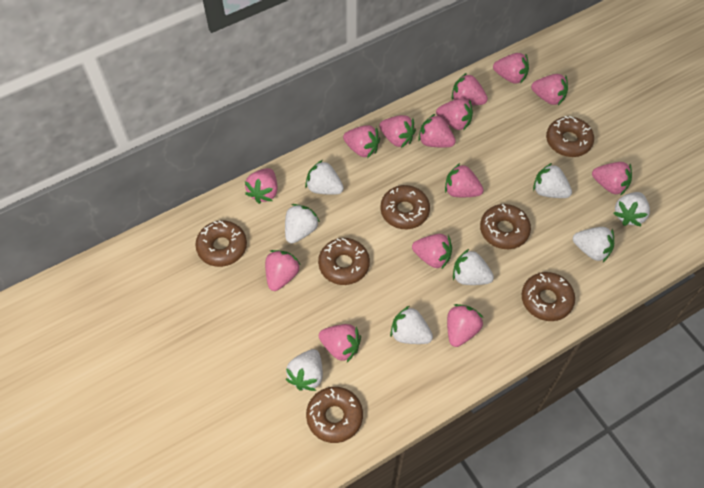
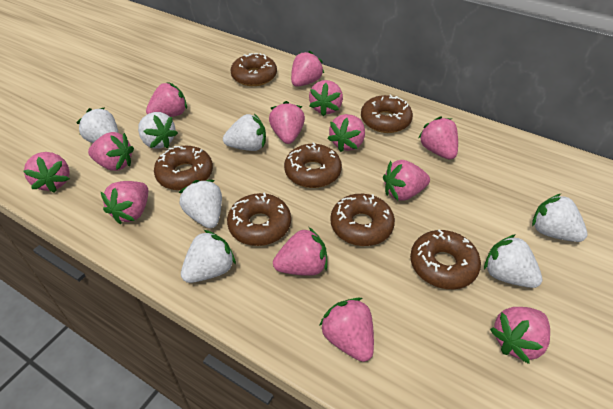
pink strawberry: [245,168,278,204] [265,250,300,291] [319,324,361,362] [343,125,380,158] [379,115,416,148] [412,234,452,270] [418,114,456,147] [436,98,473,131] [445,163,484,197] [447,304,483,347] [452,73,488,105] [493,53,529,84] [531,74,568,105] [592,162,632,196] = 14 -> [23,152,69,193] [88,132,134,171] [101,181,148,224] [146,82,187,117] [269,101,305,144] [273,227,327,276] [291,51,324,87] [309,80,343,116] [319,298,374,362] [328,114,365,152] [383,160,430,201] [418,116,458,160] [490,307,550,364] = 13
white strawberry: [285,204,320,244] [286,349,323,391] [305,160,344,195] [390,306,433,344] [453,249,494,285] [533,163,572,198] [573,227,614,262] [613,192,650,226] = 8 -> [76,107,119,143] [138,112,178,149] [179,180,222,228] [181,230,236,283] [223,114,266,151] [484,234,542,288] [532,194,587,242] = 7

